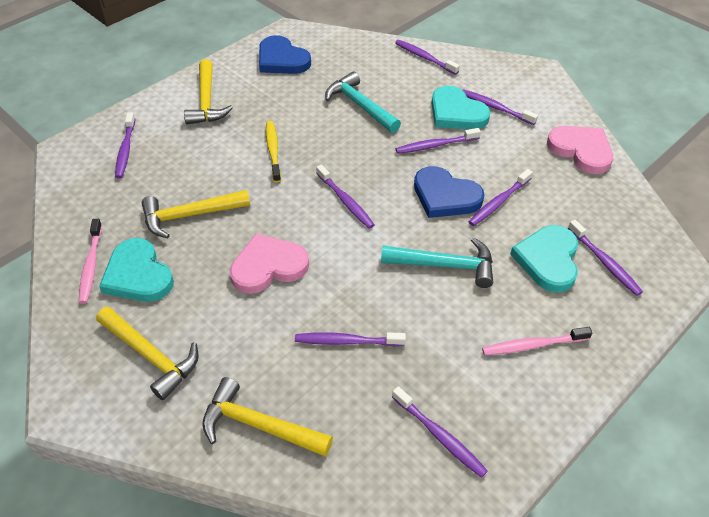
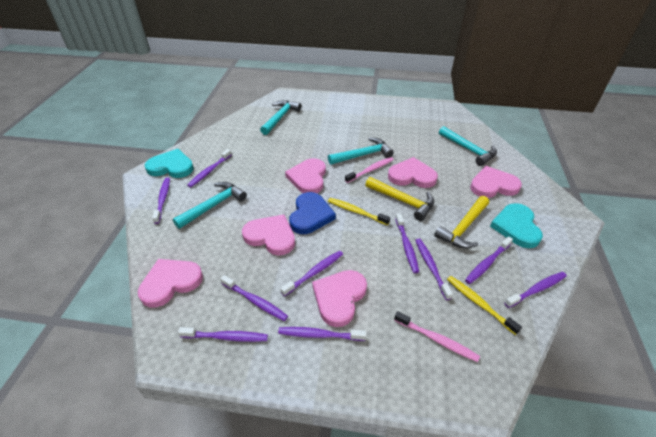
blue heart: [259,35,311,74] [414,166,484,218] = 2 -> [289,192,336,234] = 1
pink heart: [230,233,309,294] [547,126,613,174] = 2 -> [138,259,203,307] [242,215,295,256] [285,158,326,193] [312,270,367,327] [388,157,438,188] [470,166,522,198] = 6
purple toothbrush: [115,112,135,178] [295,332,406,346] [316,164,375,229] [392,386,488,478] [395,40,460,75] [395,128,481,154] [462,89,538,125] [468,169,533,226] [568,220,643,296] = 9 -> [152,178,170,224] [178,327,268,342] [187,149,232,187] [220,275,288,321] [278,327,366,341] [280,251,343,297] [395,213,419,273] [415,239,453,300] [465,236,513,284] [504,272,567,308] = 10
turquoise hammer: [325,71,401,133] [381,238,493,288] = 2 -> [173,182,247,229] [260,100,301,135] [328,137,394,165] [439,126,497,166] = 4
turquoise heart: [99,238,174,302] [431,86,490,129] [510,225,578,292] = 3 -> [145,149,194,178] [490,203,543,248] = 2
yellow hammer: [96,306,199,400] [142,190,250,239] [184,59,233,125] [202,377,333,457] = 4 -> [365,177,434,221] [434,196,489,249] = 2
yellow toothbrush: [266,121,281,183] = 1 -> [328,198,390,225] [447,276,522,335] = 2

